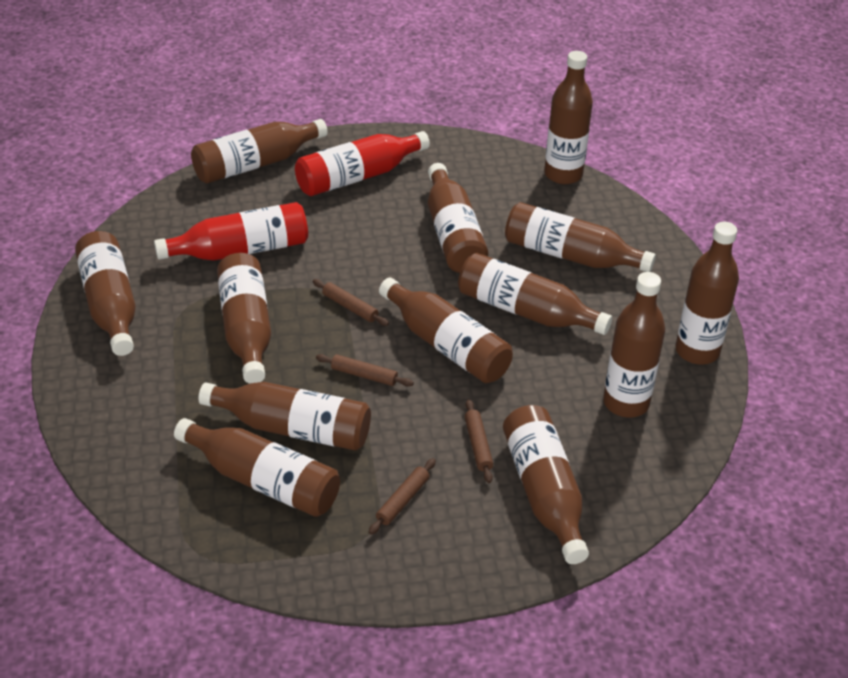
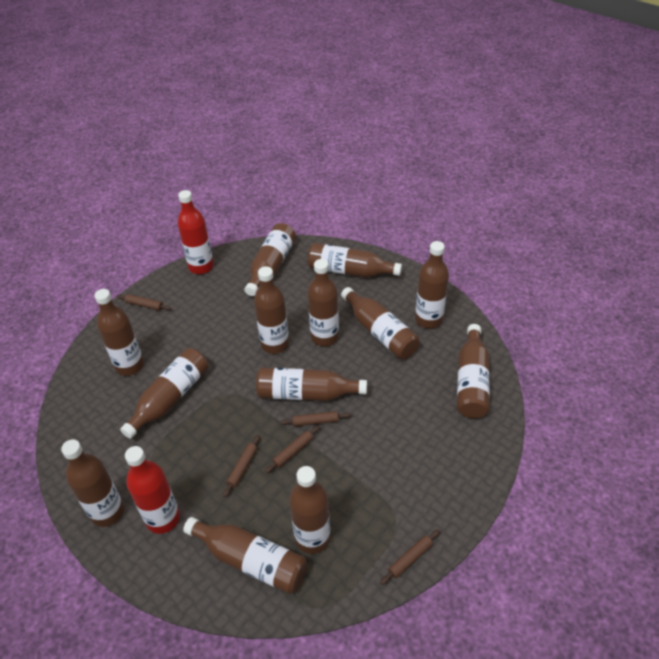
brown rolling pin: [313,279,389,326] [316,354,414,386] [369,458,436,535] [465,399,493,483] = 4 -> [117,294,171,311] [223,435,260,497] [265,426,320,473] [280,411,351,427] [380,530,440,585] = 5

